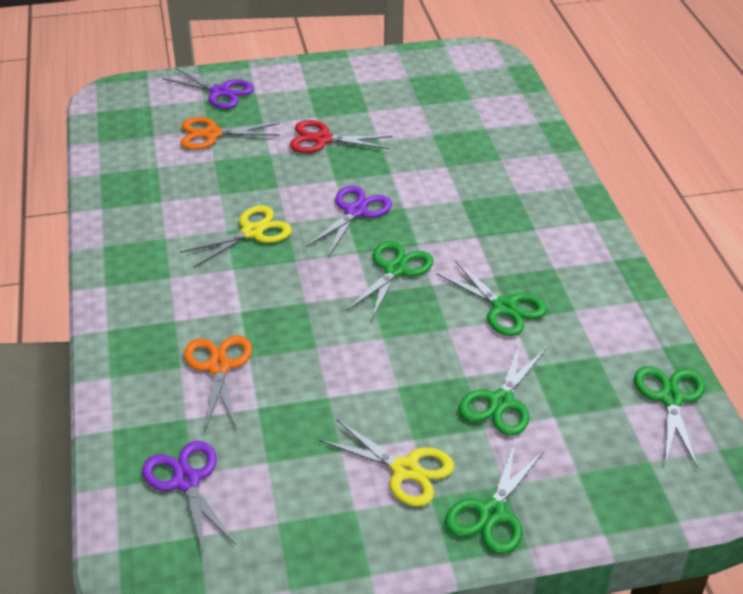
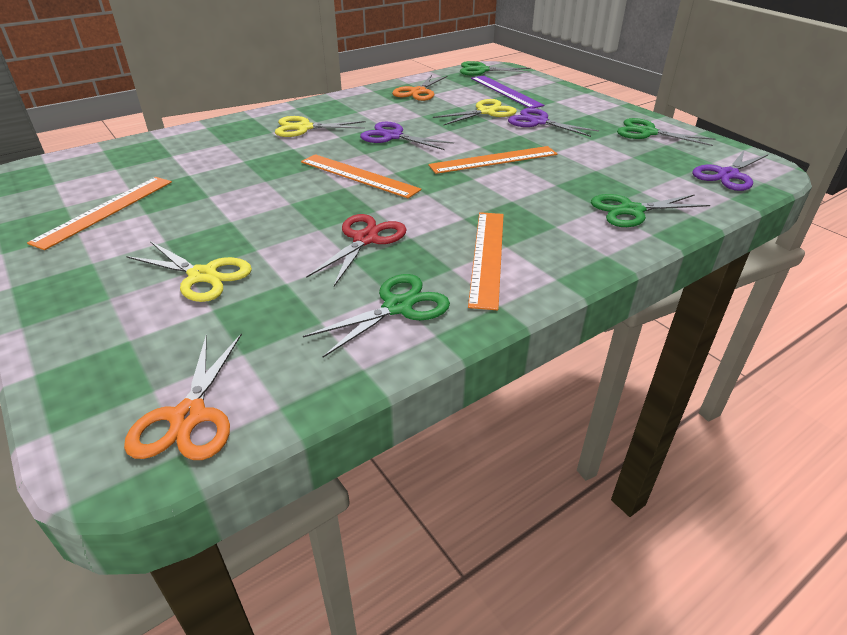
green scissors: [347,241,434,321] [436,260,547,336] [445,442,544,554] [459,341,547,435] [634,366,705,467] = 5 -> [303,274,450,358] [460,61,531,75] [591,194,710,227] [617,118,715,146] = 4
orange ruler: none = 0 -> [27,177,172,250] [301,154,422,198] [428,146,557,174] [468,212,504,310] = 4
purple ruler: none = 0 -> [471,75,545,108] = 1
yellow scissors: [180,205,292,268] [319,419,454,507] = 2 -> [126,241,252,302] [275,116,365,137] [433,99,517,125] = 3

